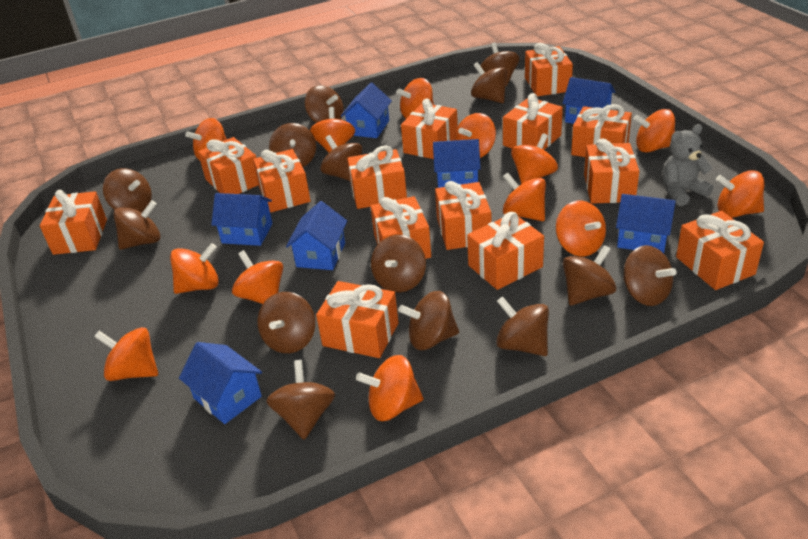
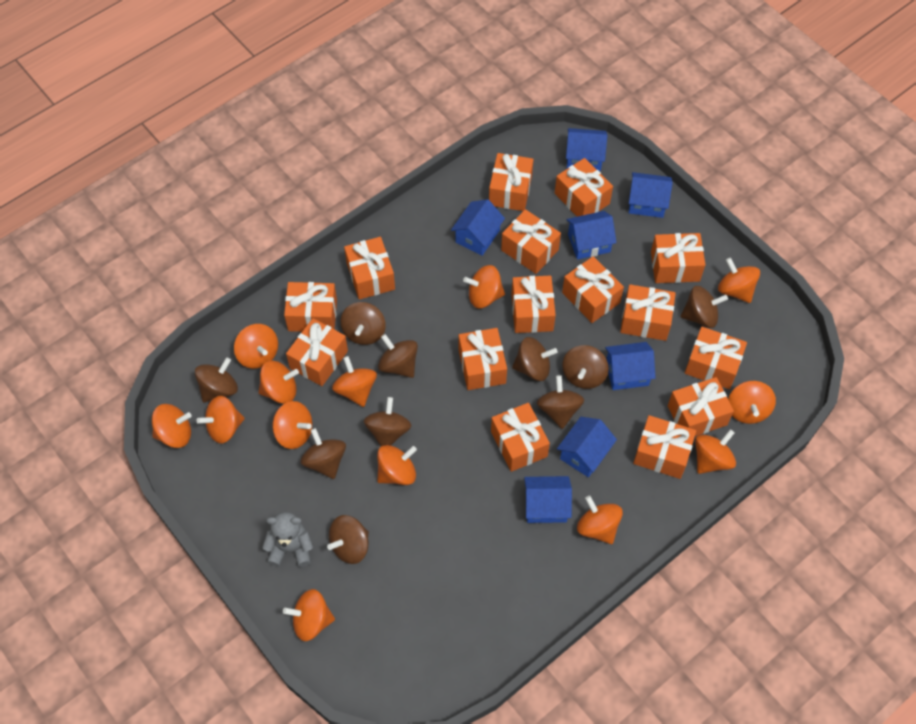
brown spinning top: [103,168,152,212] [114,200,160,250] [257,292,315,353] [266,360,335,440] [269,123,316,167] [305,85,344,123] [320,135,362,181] [371,235,426,292] [398,291,459,350] [471,62,507,103] [480,42,520,86] [496,296,549,356] [563,245,616,306] [623,245,677,306] = 14 -> [195,357,238,403] [301,428,346,479] [327,515,369,564] [340,302,386,345] [364,397,411,446] [378,334,418,378] [512,337,558,381] [537,375,584,429] [562,345,609,389] [680,286,728,328] = 10
orange gift: [40,190,107,255] [198,137,259,194] [253,149,311,213] [316,281,399,358] [347,146,407,209] [370,196,431,259] [401,98,458,159] [435,181,492,250] [467,212,544,290] [503,93,563,150] [525,43,573,96] [571,104,632,157] [584,138,639,204] [676,211,764,290] = 14 -> [284,282,337,332] [286,318,348,386] [344,237,395,300] [459,328,507,390] [489,153,534,211] [491,403,550,472] [501,209,561,274] [511,276,556,333] [555,158,613,217] [562,256,624,323] [620,284,676,341] [633,415,696,479] [651,233,706,283] [668,377,734,436] [685,327,747,389] = 15

